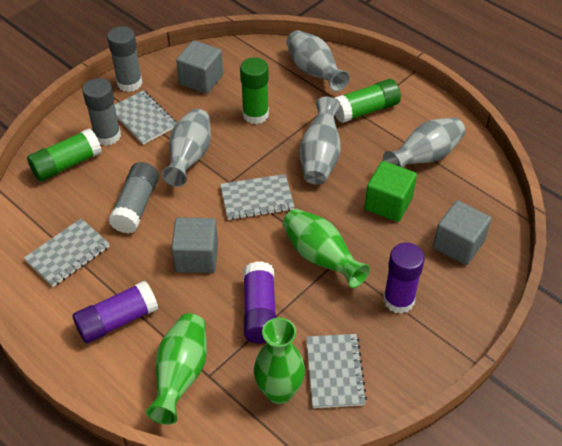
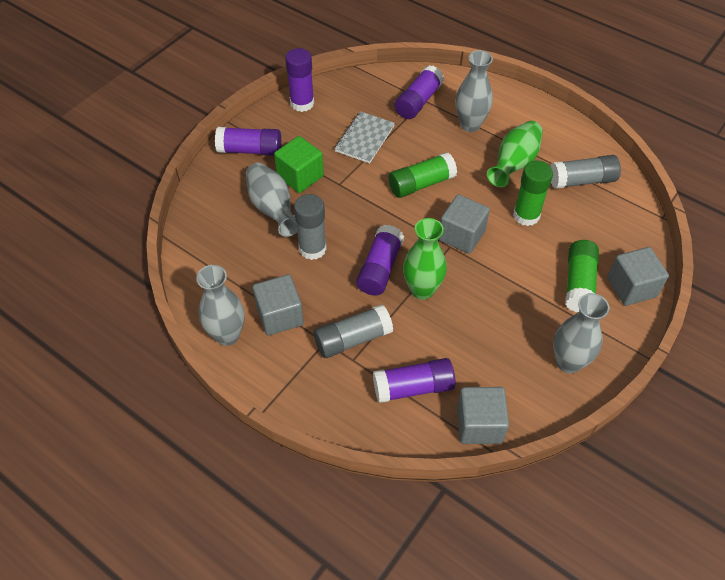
green vase: [146,313,207,425] [254,318,305,404] [282,209,370,288] = 3 -> [403,218,447,300] [487,121,543,187] = 2
grey cube: [171,217,218,273] [176,40,223,94] [433,200,492,265] = 3 -> [252,275,304,336] [439,194,490,254] [457,387,509,444] [607,247,669,306] = 4
grey notebook: [24,218,110,287] [115,90,176,145] [220,174,294,220] [306,334,367,408] = 4 -> [335,111,395,163] = 1
purple glue stick: [73,281,158,343] [243,261,277,344] [383,243,425,314] = 3 -> [215,127,281,156] [285,48,314,112] [356,225,404,296] [373,358,455,403] [395,65,444,119] = 5

